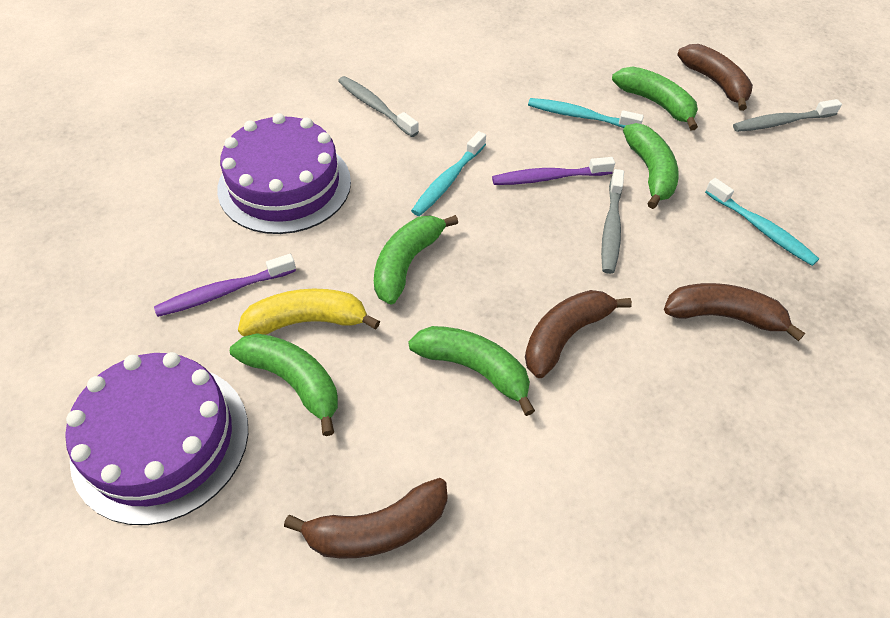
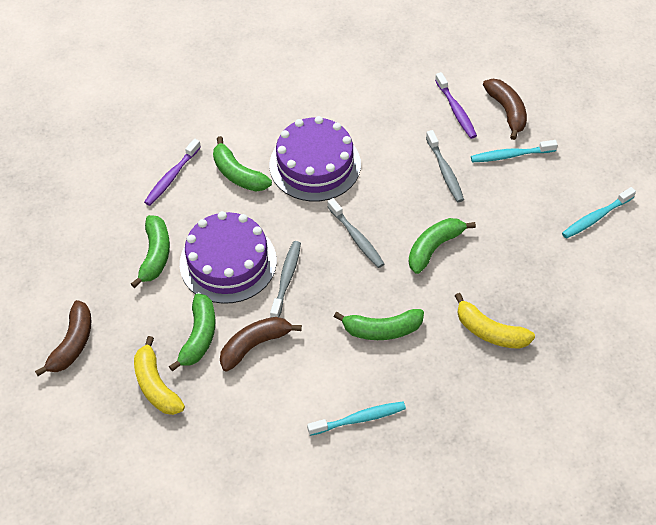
brown banana: [284,478,448,558] [525,290,632,378] [664,283,805,341] [677,44,753,111] = 4 -> [35,300,91,376] [220,317,302,371] [483,79,527,140] = 3
yellow banana: [238,289,380,336] = 1 -> [134,336,185,415] [455,293,535,349] = 2

